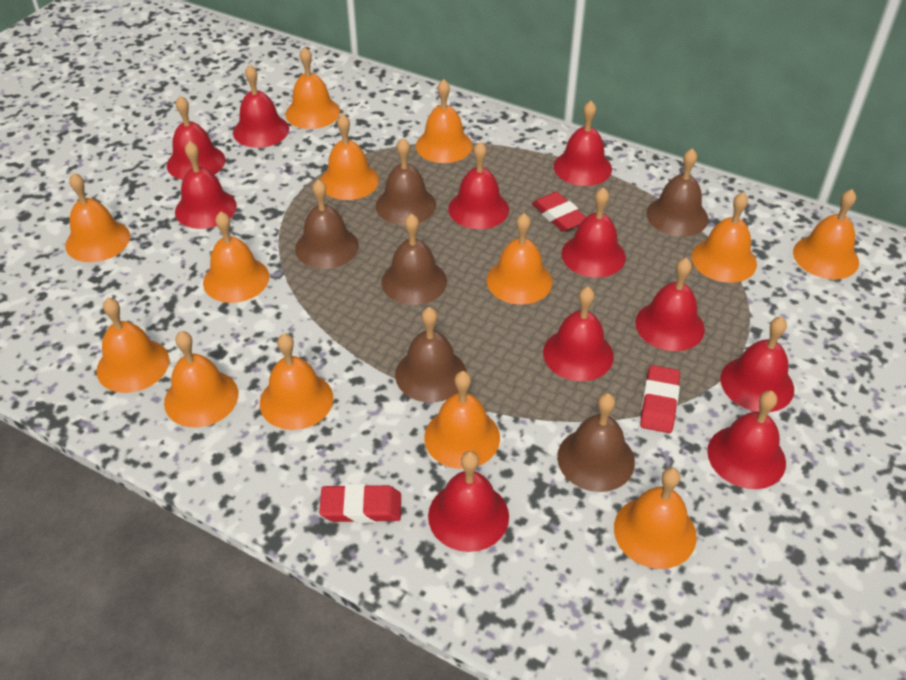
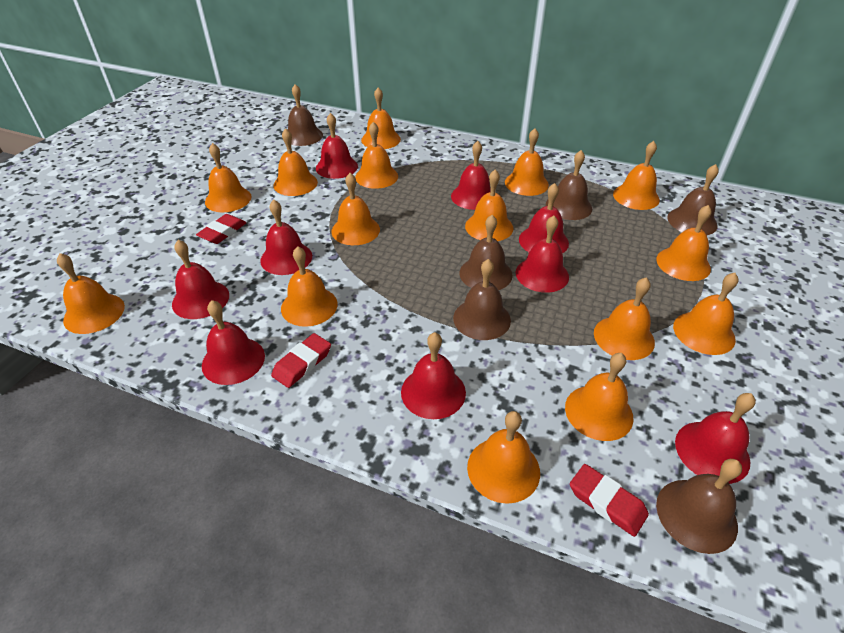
orange bell: [65,173,130,262] [96,298,169,393] [164,331,238,428] [203,211,269,303] [260,333,333,430] [286,47,340,129] [320,114,379,200] [416,79,473,163] [424,371,500,469] [487,213,552,305] [614,468,697,569] [692,192,757,283] [793,189,859,279] = 13 -> [57,253,125,334] [205,143,251,212] [273,128,318,196] [281,246,338,327] [331,173,380,245] [355,122,398,189] [361,87,401,149] [465,170,514,241] [467,411,540,504] [505,128,549,196] [565,353,634,441] [594,277,655,360] [613,141,660,210] [656,205,712,281] [673,273,739,355] = 15
red bell: [167,96,225,180] [175,141,237,229] [233,64,289,148] [428,451,509,552] [448,141,509,229] [543,287,614,381] [554,101,612,186] [561,187,626,278] [635,258,705,351] [707,391,786,489] [721,316,794,412] = 11 -> [172,240,229,319] [202,300,265,385] [260,200,312,275] [316,113,358,179] [401,332,466,419] [451,141,491,210] [516,215,569,293] [519,183,569,253] [675,393,756,484] = 9

